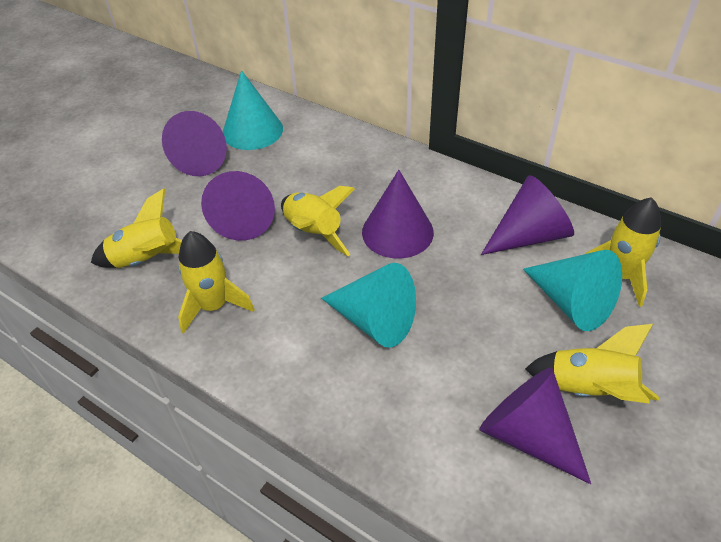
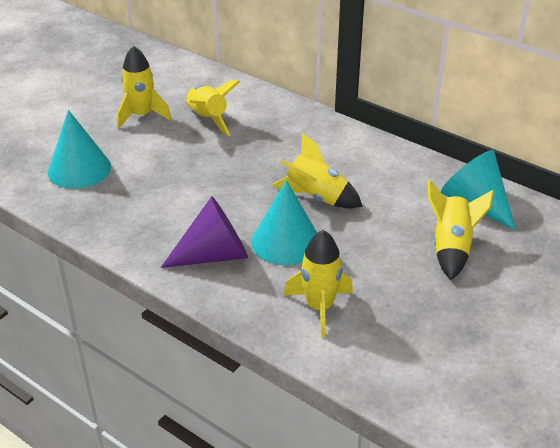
purple cone: [162,111,227,176] [201,171,275,241] [362,170,434,259] [479,367,591,484] [481,175,574,255] = 5 -> [161,196,248,268] = 1

